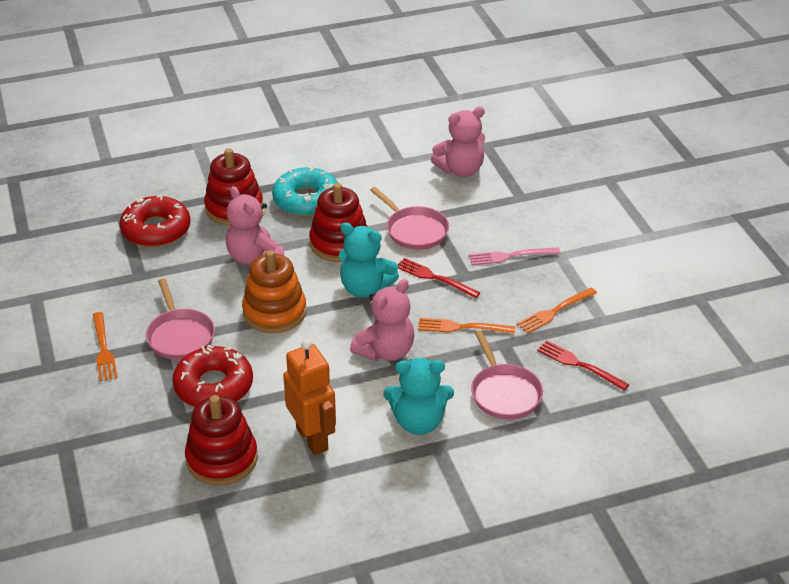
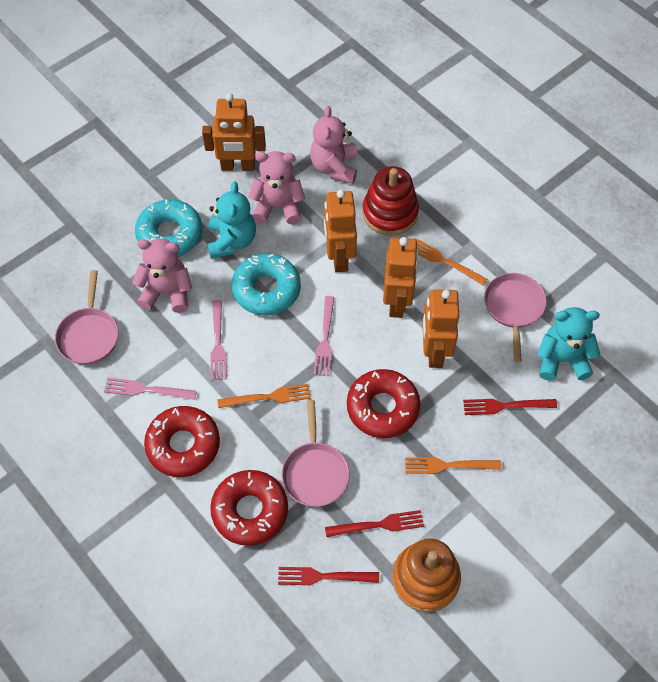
orange robot: [283,339,336,455] = 1 -> [202,93,266,171] [324,190,357,272] [383,237,418,318] [422,290,459,368] = 4
pink fork: [469,247,560,265] = 1 -> [104,378,197,400] [210,300,227,380] [313,296,335,376] = 3
red donut: [119,195,190,247] [172,345,253,407] = 2 -> [144,406,220,477] [210,470,288,546] [347,369,420,438] = 3
red fork: [398,258,480,298] [537,340,630,391] = 2 -> [278,567,379,585] [325,510,424,537] [463,399,557,415] = 3
red stacking toy: [185,395,258,486] [204,148,263,226] [309,183,368,262] = 3 -> [362,166,419,236] = 1
turquoise donut: [272,166,338,217] = 1 -> [135,199,202,256] [232,253,301,315] = 2

